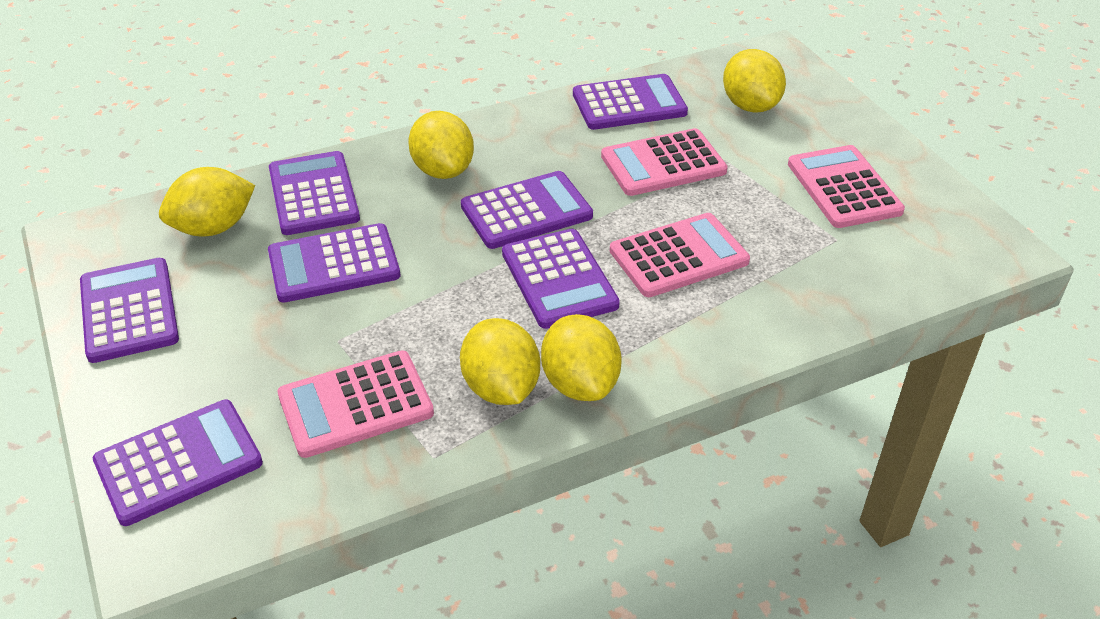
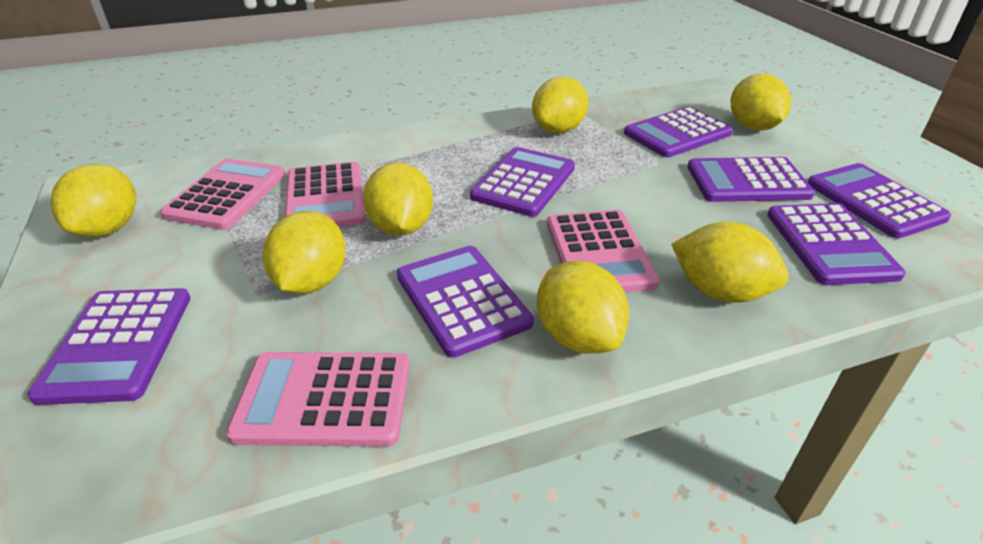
yellow lemon: [159,167,255,236] [408,111,474,179] [460,318,540,405] [541,314,622,401] [723,49,786,113] = 5 -> [50,164,136,237] [263,211,346,294] [363,162,433,235] [532,77,589,133] [537,261,629,354] [671,222,789,303] [731,74,791,131] = 7

